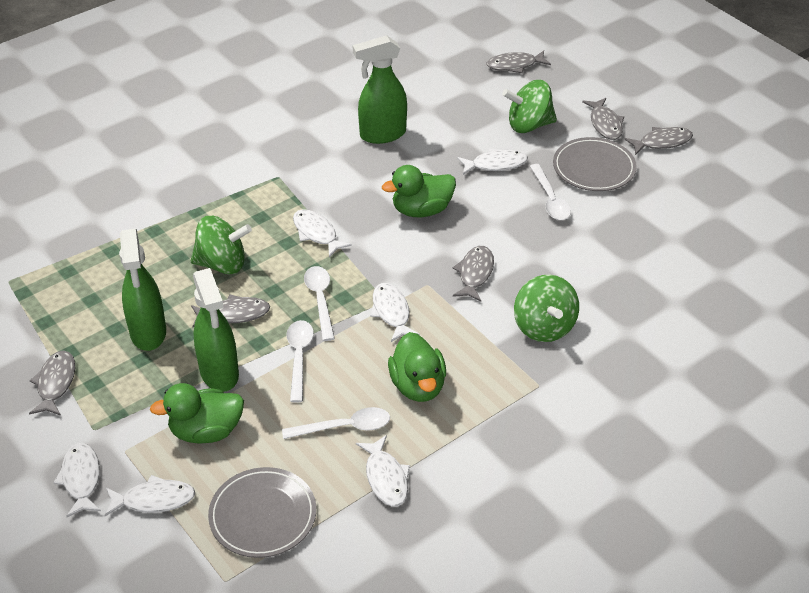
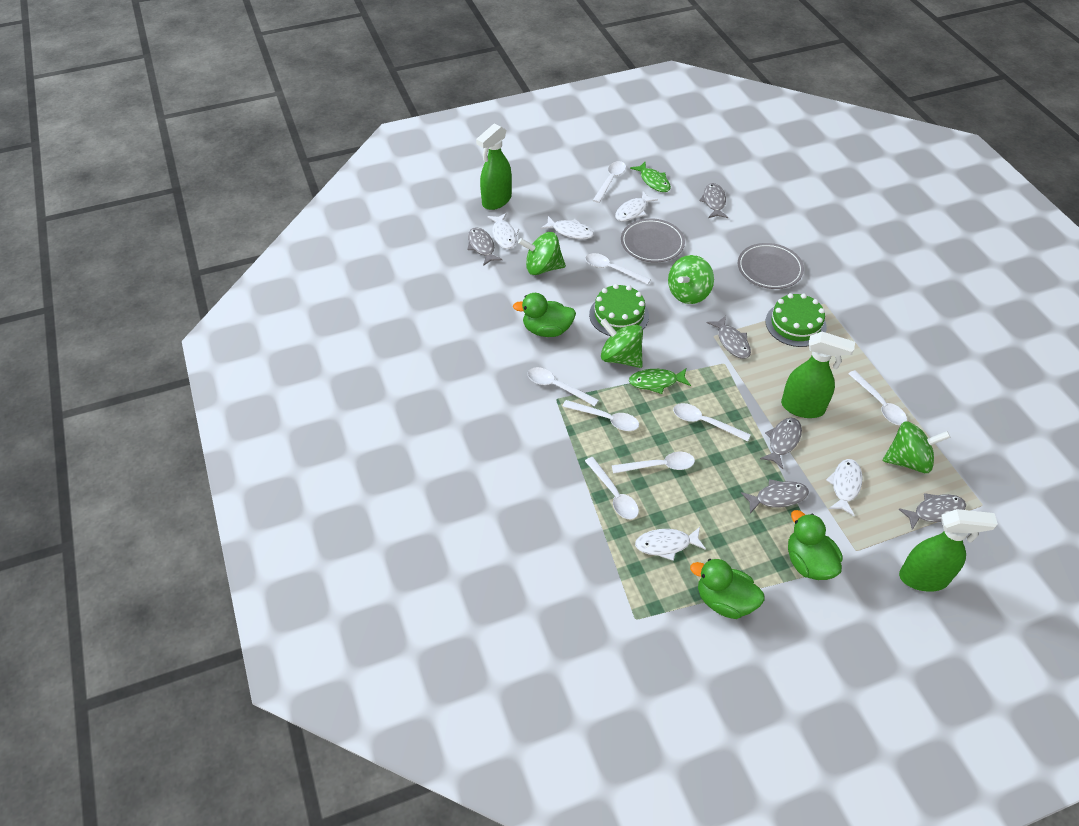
green cake: none = 0 -> [589,284,649,336] [766,293,827,347] = 2
green fish: none = 0 -> [629,368,691,394] [630,162,671,192] = 2
green spinning top: [191,216,252,274] [502,80,557,133] [514,275,579,342] = 3 -> [518,232,566,275] [600,319,643,368] [668,255,714,304] [883,421,950,473] = 4
white fish: [53,443,101,517] [104,475,195,516] [293,209,352,258] [356,435,410,507] [370,283,420,342] [457,148,528,175] = 6 -> [487,213,519,249] [540,216,594,239] [615,191,658,221] [635,527,706,561] [826,459,863,516] = 5
white spoon: [282,407,390,439] [286,320,314,403] [304,266,335,341] [530,164,571,220] = 4 -> [528,367,599,406] [562,400,639,431] [585,253,651,284] [585,457,639,519] [593,161,626,203] [612,452,695,474] [673,403,751,442] [848,370,907,425] = 8

